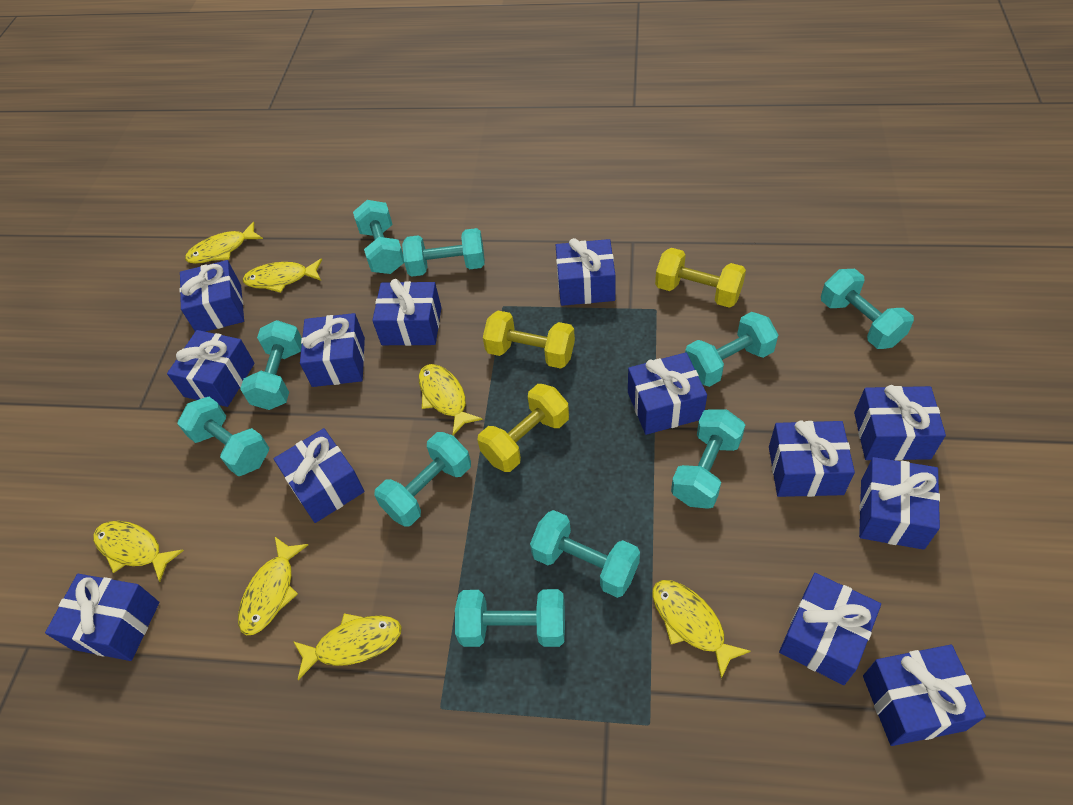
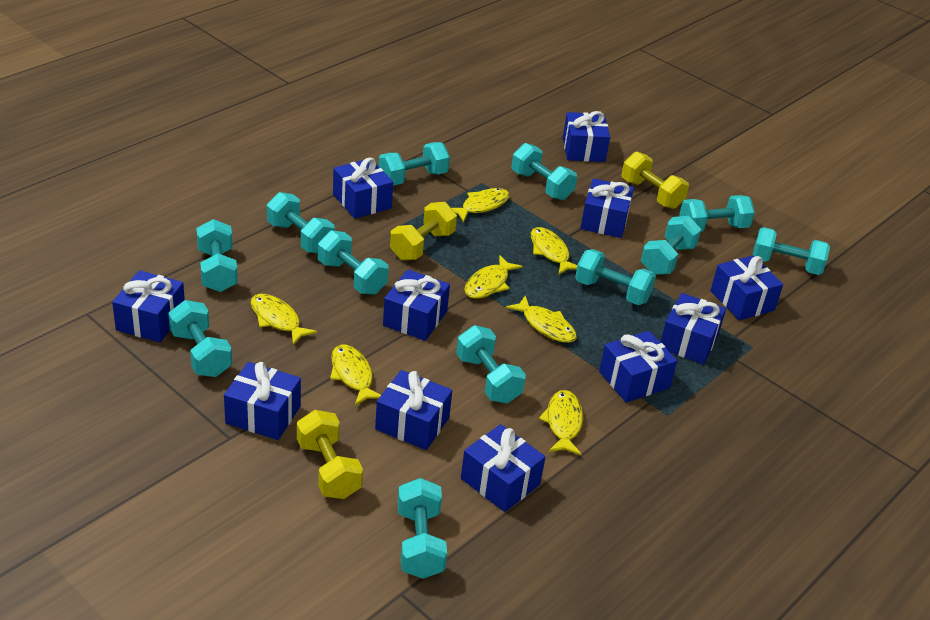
blue gift: [45,574,159,661] [167,330,255,407] [179,260,244,332] [274,428,365,523] [300,313,365,387] [372,279,442,346] [556,238,615,306] [628,352,707,435] [769,420,855,497] [779,573,881,685] [854,385,946,460] [859,457,940,550] [863,645,986,746] = 13 -> [112,270,185,343] [224,362,301,440] [333,158,393,219] [375,370,452,450] [383,270,450,341] [461,424,545,512] [563,111,610,162] [580,178,634,238] [599,331,677,403] [661,293,726,364] [710,255,783,320] = 11
turquoise dumbbell: [177,397,269,476] [240,320,302,410] [353,200,404,274] [374,432,471,527] [402,228,485,277] [455,589,565,647] [530,510,640,598] [671,409,745,509] [685,312,778,387] [821,269,914,349] = 10 -> [168,300,232,377] [196,219,238,292] [267,192,334,253] [318,230,389,295] [378,142,450,186] [398,478,447,579] [456,325,526,403] [512,143,577,200] [575,249,656,305] [641,216,701,275] [679,195,755,232] [752,227,830,275] = 12

